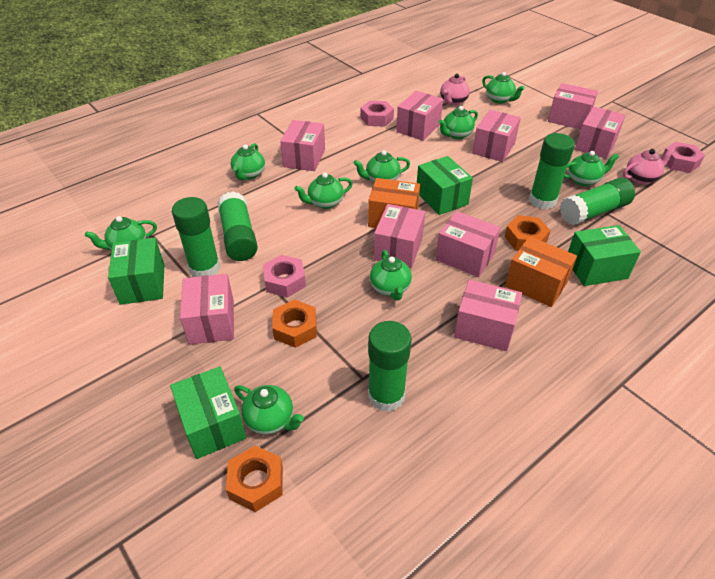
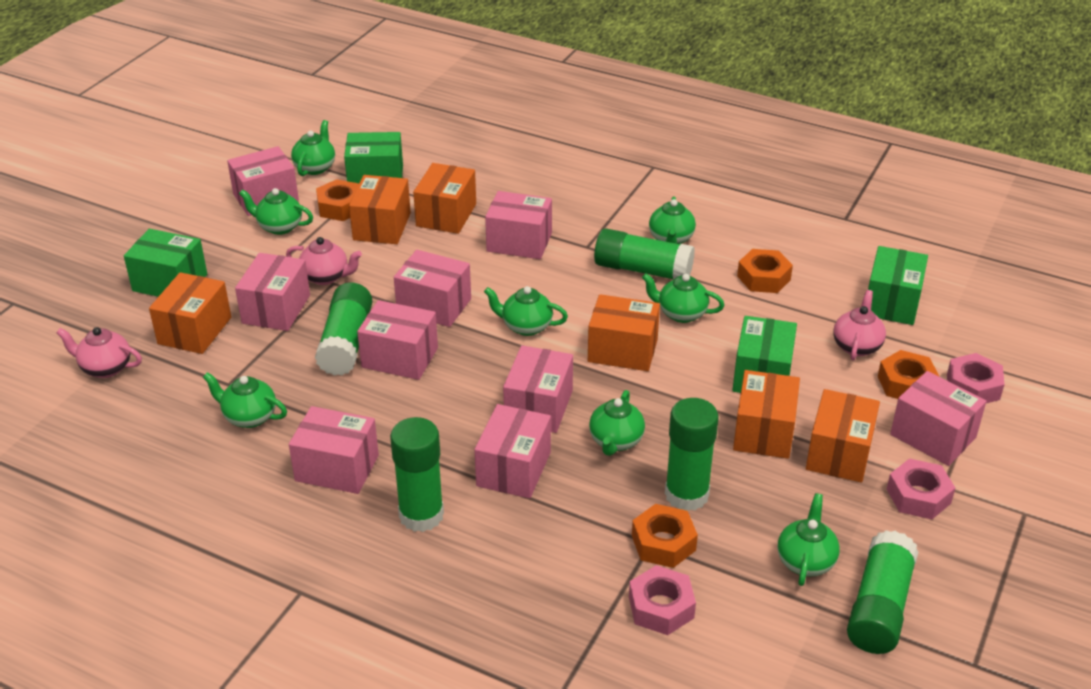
green teapot: [85,216,157,250] [231,143,265,180] [234,385,304,434] [294,173,353,209] [354,150,410,183] [370,250,412,301] [439,106,478,139] [482,72,525,104] [564,151,619,186] = 9 -> [203,372,287,428] [239,188,313,235] [291,120,335,176] [484,286,568,336] [589,390,645,456] [642,273,724,323] [649,197,696,244] [778,493,840,586] = 8
orange box: [368,178,420,228] [505,236,577,307] = 2 -> [149,272,231,354] [349,175,411,244] [413,163,476,234] [588,294,660,371] [733,370,800,459] [806,389,880,482] = 6
orange nut: [226,446,283,512] [272,300,317,348] [505,215,551,250] = 3 -> [316,179,359,221] [632,504,698,568] [737,249,793,293] [878,350,940,399] = 4
pink teapot: [440,74,470,105] [623,148,675,184] = 2 -> [56,327,142,378] [286,237,362,285] [833,290,886,361] = 3

